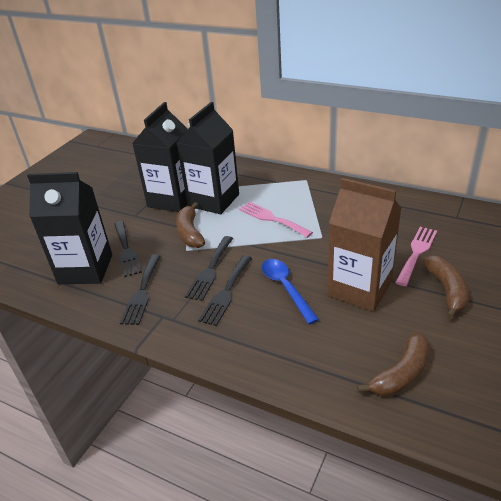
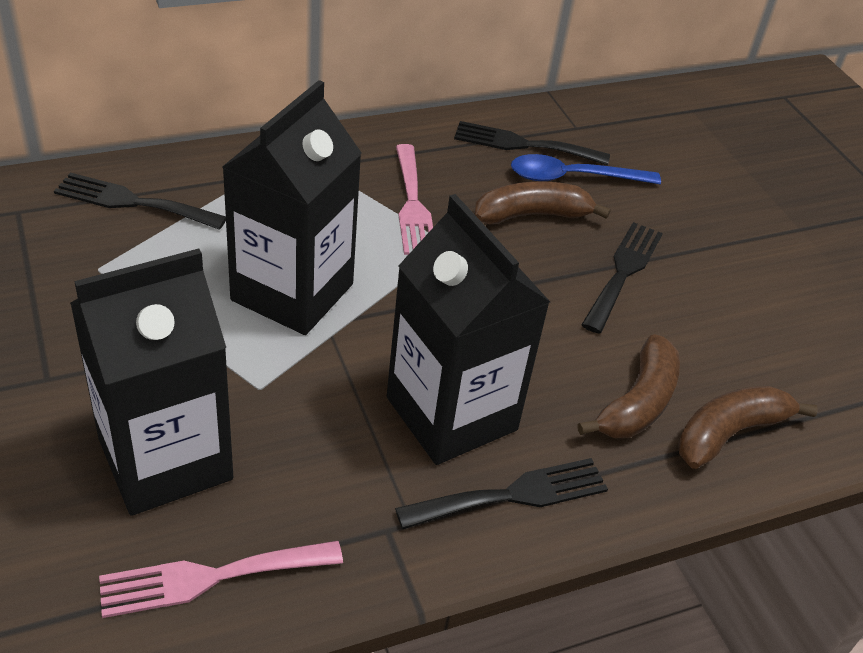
brown carton: [327,178,401,312] = 1 -> none = 0

